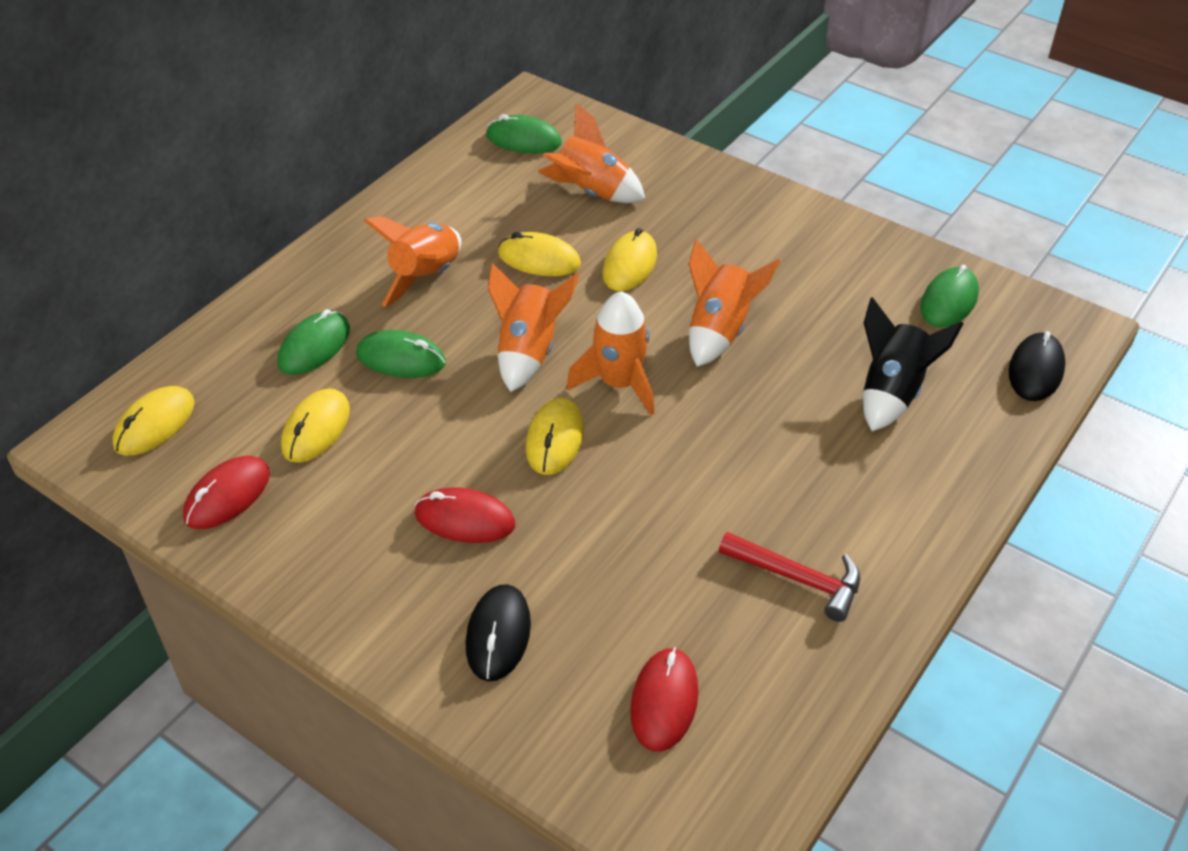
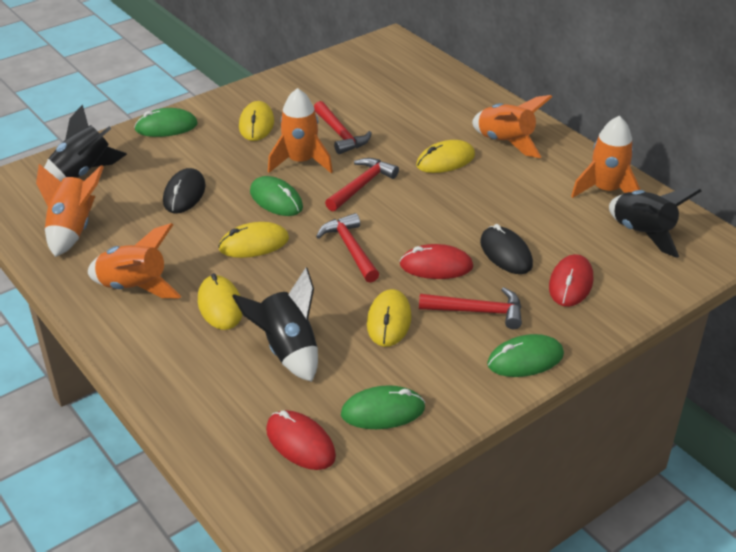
black rocket: [863,297,964,431] = 1 -> [44,105,127,181] [232,267,318,382] [609,188,701,258] = 3
red hammer: [719,532,860,622] = 1 -> [314,101,372,154] [316,213,379,283] [325,158,399,211] [419,287,522,329] = 4

